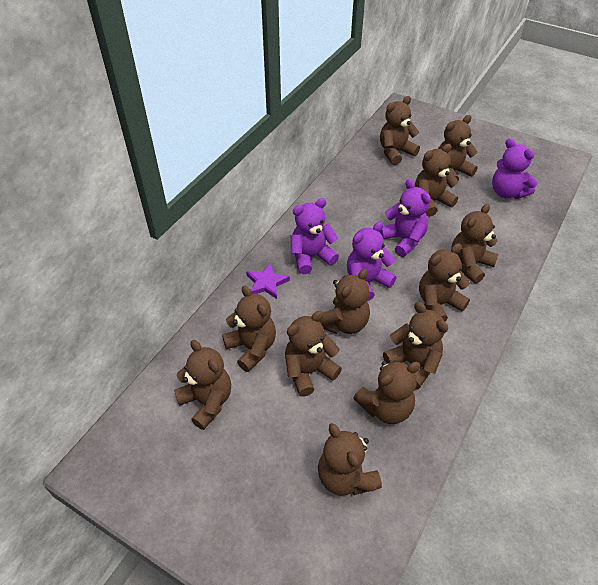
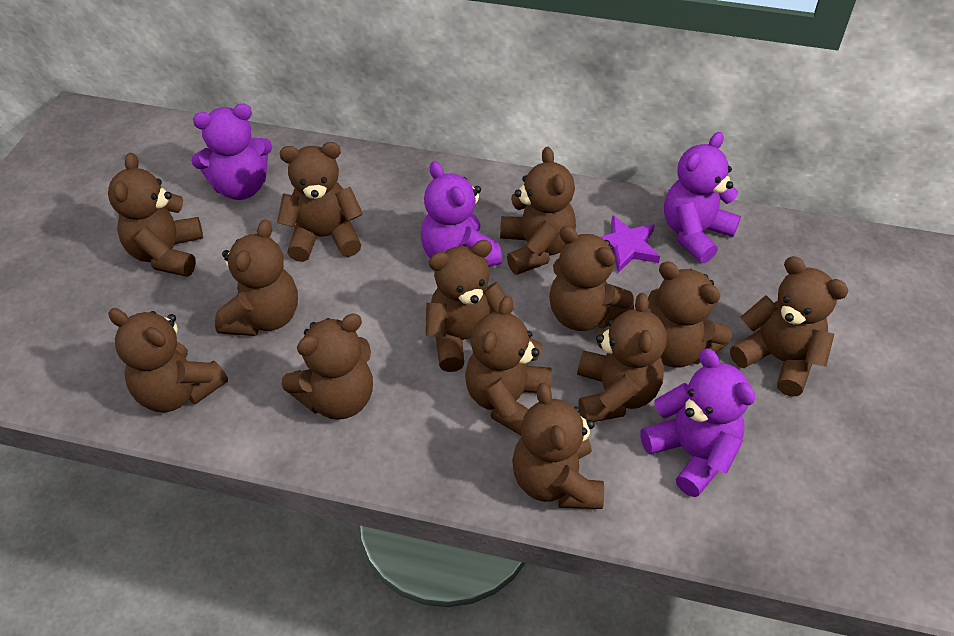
brown teddy bear: [174,340,231,430] [222,285,276,372] [285,311,342,397] [318,423,382,495] [319,269,370,334] [353,360,420,424] [380,96,420,165] [383,302,448,390] [415,144,458,217] [419,244,470,321] [438,115,478,181] [452,204,499,284] = 12 -> [108,153,203,277] [108,308,228,412] [215,219,298,336] [277,142,363,262] [281,314,373,420] [426,240,514,372] [465,296,551,435] [500,147,576,275] [512,383,604,509] [549,226,634,331] [577,293,667,422] [648,261,732,368] [730,256,848,397] = 13

